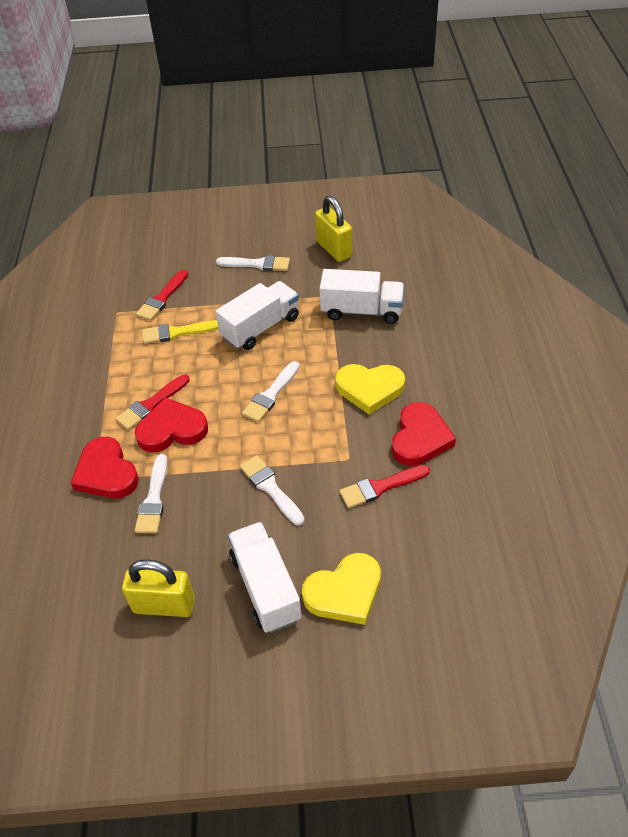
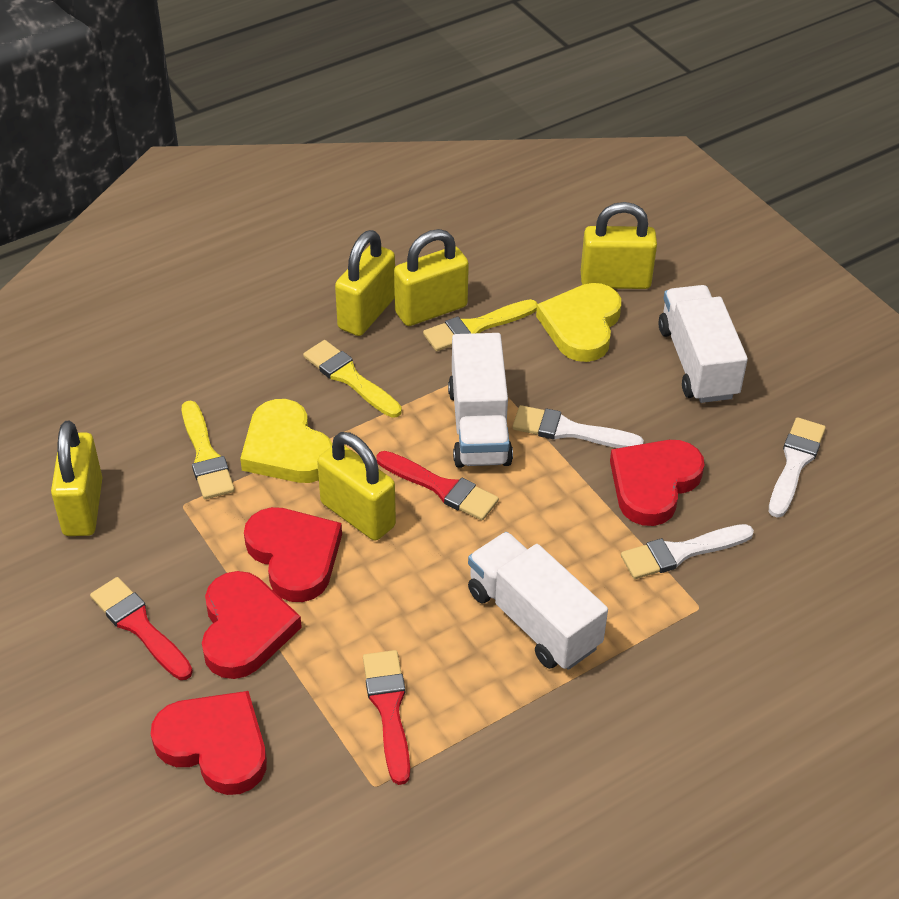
red heart: [71,437,139,498] [135,397,208,452] [392,402,456,466] = 3 -> [151,691,267,795] [202,571,302,679] [244,507,342,602] [610,440,704,526] = 4
white brush: [135,454,168,533] [216,255,290,271] [240,455,305,526] [242,361,300,422] = 4 -> [513,405,644,448] [621,524,754,579] [769,417,826,518] = 3
yellow brush: [142,320,218,344] = 1 -> [182,400,235,499] [303,340,402,418] [423,299,538,351] = 3
yellow padlock: [122,560,195,617] [315,196,352,262] = 2 -> [51,421,103,536] [317,432,396,541] [335,230,395,336] [394,229,469,326] [581,202,657,289] = 5

